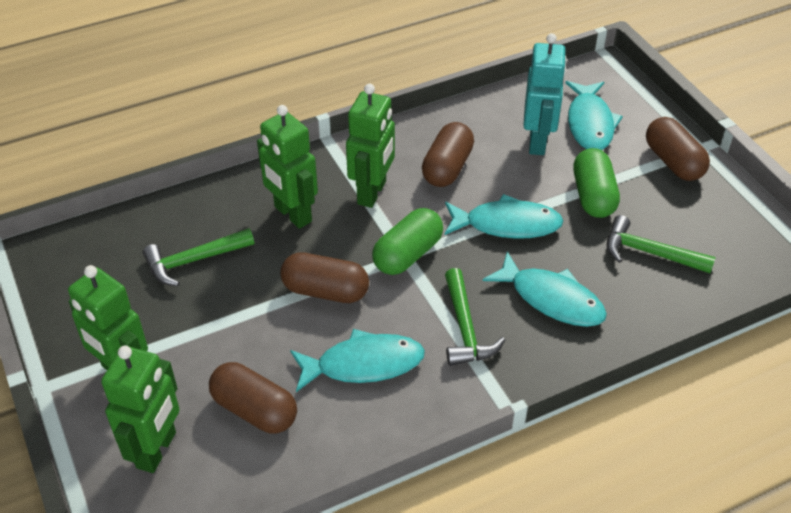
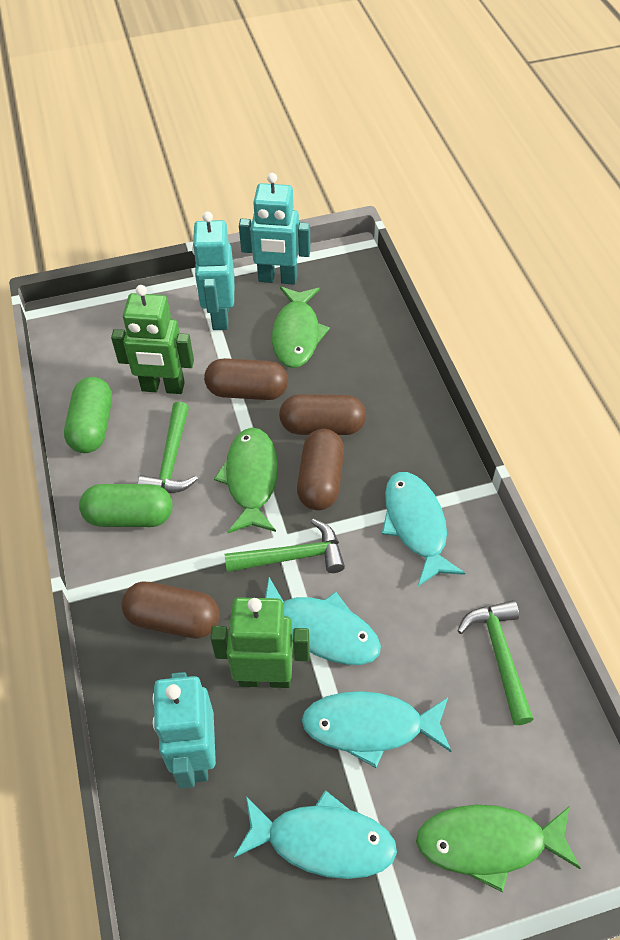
green fish: none = 0 -> [214,427,278,533] [272,287,330,368] [416,805,581,892] = 3
green robot: [68,265,148,370] [101,346,180,473] [257,105,318,229] [346,84,395,208] = 4 -> [111,285,194,394] [210,597,310,688] = 2
turquoise robot: [523,33,567,155] = 1 -> [153,672,216,789] [192,211,235,330] [239,173,311,285] = 3

